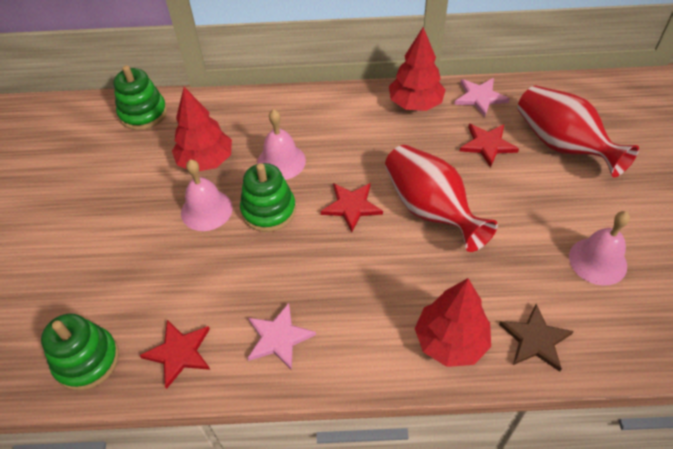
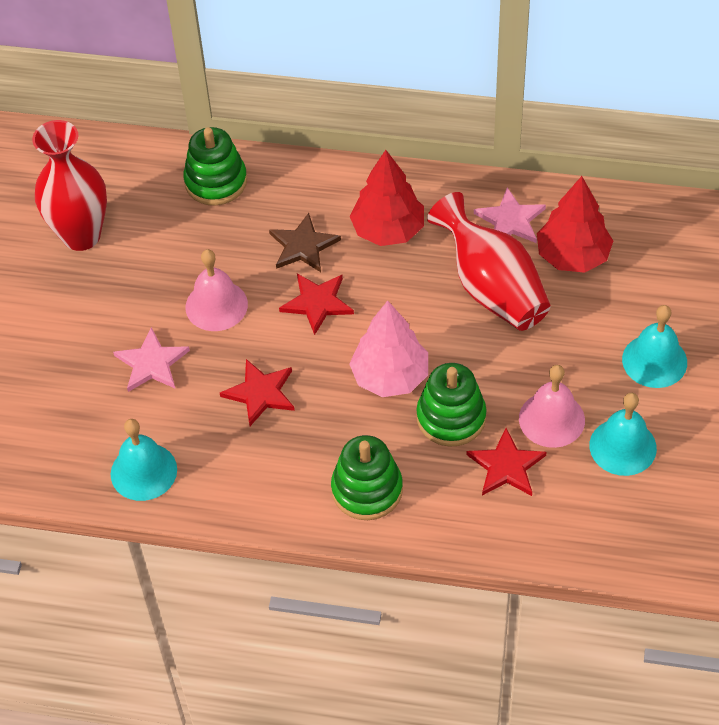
pink bell: [181,159,233,231] [257,109,306,180] [569,211,630,286] = 3 -> [185,249,248,331] [519,365,585,448] = 2
pink tree: none = 0 -> [349,301,428,397] = 1
red tree: [172,87,232,171] [389,27,446,111] [415,278,491,367] = 3 -> [350,150,424,246] [537,176,613,273] = 2
turquoise bell: none = 0 -> [111,419,177,501] [589,393,657,476] [622,305,687,388] = 3

